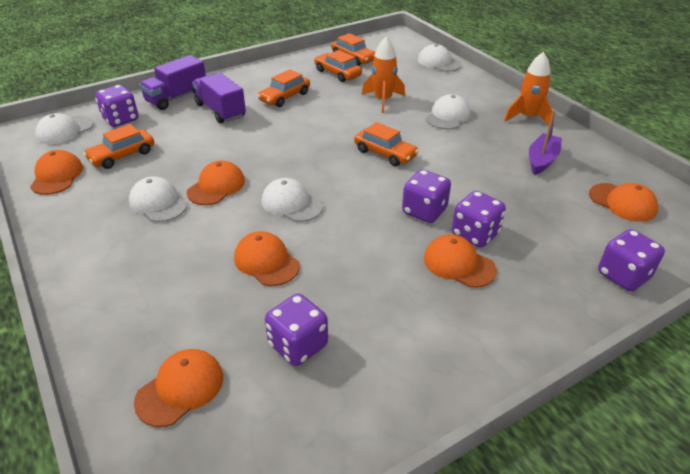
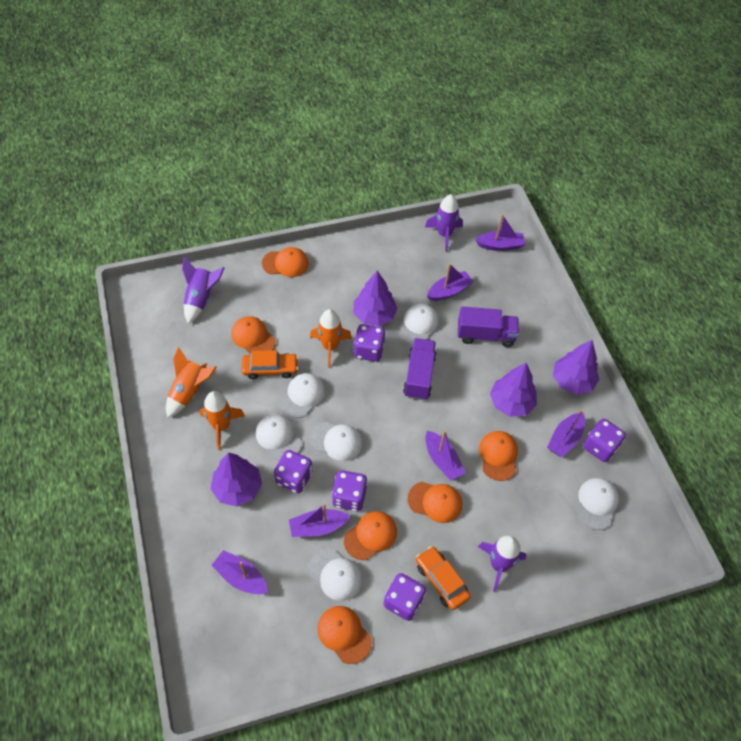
orange car: [83,124,154,169] [258,69,310,107] [314,50,362,82] [331,33,376,66] [354,122,419,166] = 5 -> [242,350,298,379] [416,546,471,610] = 2
orange rocket: [362,37,405,113] [504,52,553,125] = 2 -> [166,347,217,418] [200,391,245,450] [310,309,352,367] = 3
purple boat: [529,110,562,175] = 1 -> [211,550,268,594] [289,503,351,537] [426,430,466,480] [427,263,474,301] [475,214,525,251] [547,409,585,457] = 6
purple rocket: none = 0 -> [182,257,224,324] [425,194,463,252] [478,536,526,592] = 3
purple tree: none = 0 -> [211,453,262,507] [354,271,398,326] [490,363,537,417] [553,340,599,395] = 4
white cap: [35,113,94,144] [129,177,188,222] [262,178,323,222] [418,44,462,72] [426,94,470,129] = 5 -> [256,414,302,461] [280,373,325,418] [308,549,362,601] [310,422,362,461] [399,304,438,345] [577,478,619,530] = 6

